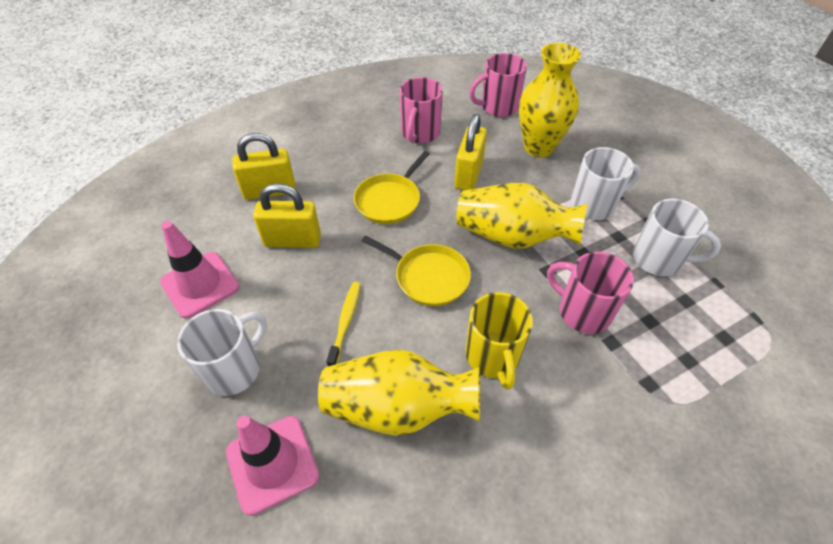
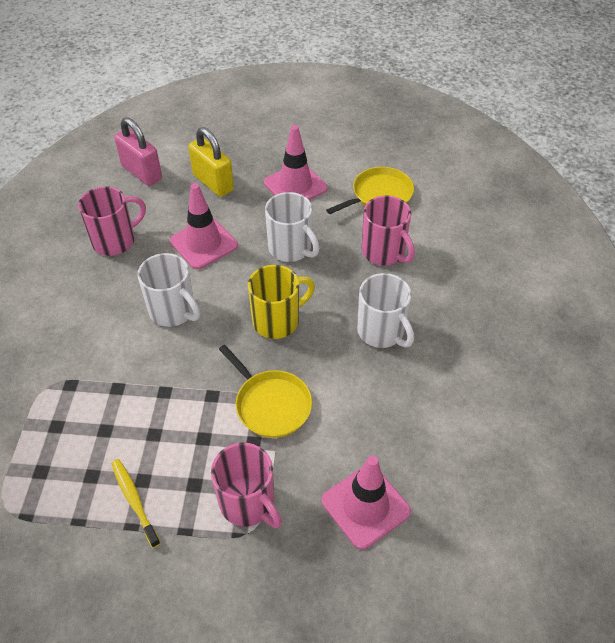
pink padlock: none = 0 -> [114,117,162,186] = 1
pink traffic cone: [160,221,239,319] [226,416,319,516] = 2 -> [170,183,238,269] [264,125,328,200] [322,455,411,550] = 3
yellow padlock: [233,133,296,200] [253,183,321,248] [454,114,487,190] = 3 -> [188,127,234,197] = 1
yellow vase: [318,349,480,436] [456,183,587,249] [519,43,581,157] = 3 -> none = 0

